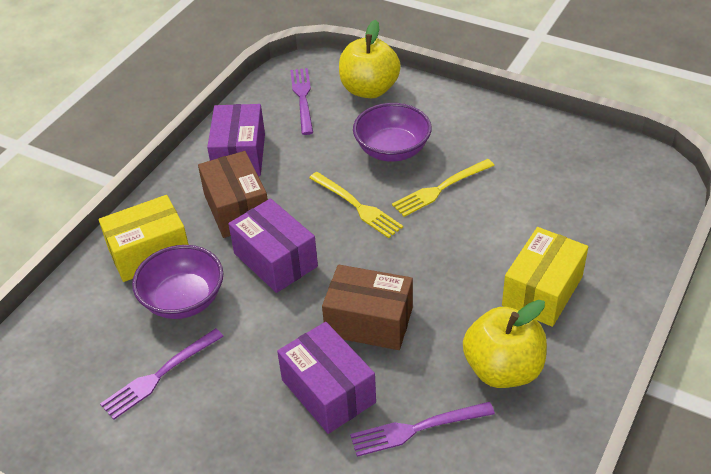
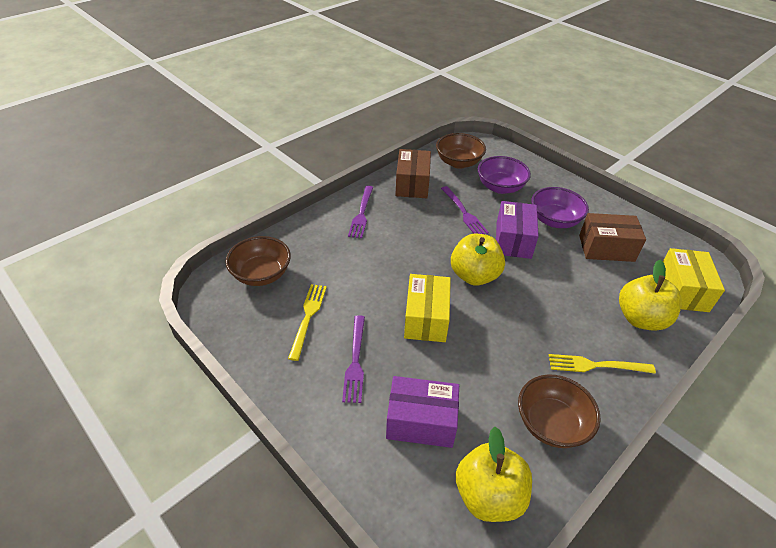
brown bowl: none = 0 -> [225,236,291,286] [436,133,486,169] [518,375,601,448] = 3
purple box: [207,104,265,176] [228,198,318,293] [277,322,376,434] = 3 -> [386,376,459,448] [496,201,539,259] = 2
yellow apple: [339,20,401,98] [463,300,547,388] = 2 -> [451,234,505,286] [456,427,532,522] [619,260,682,331] = 3

